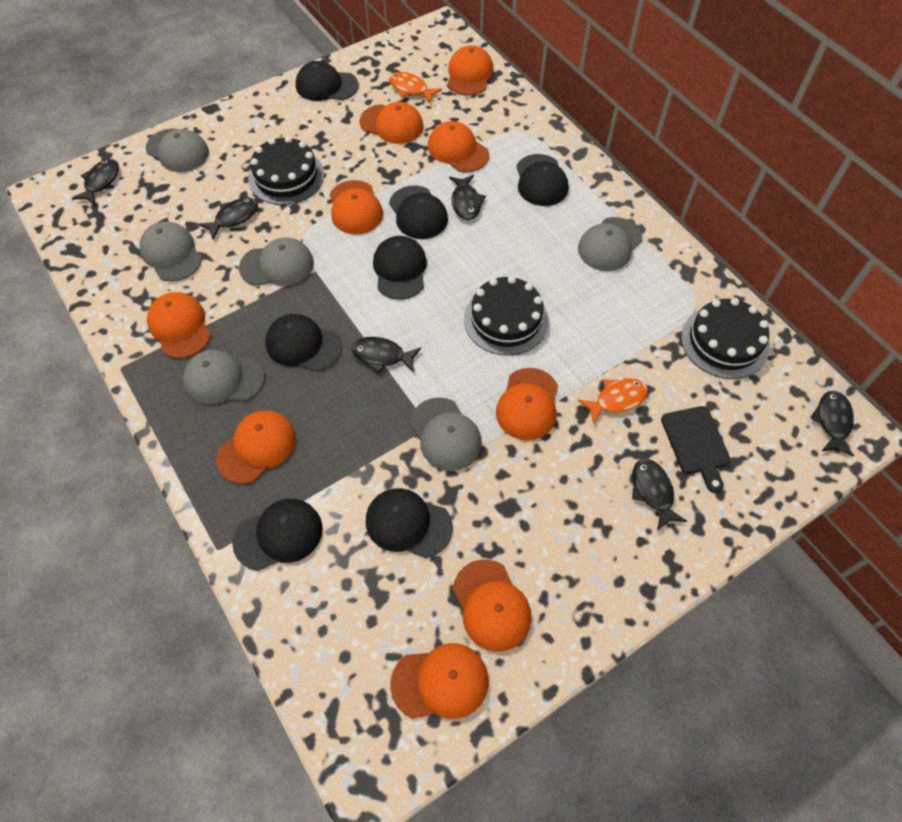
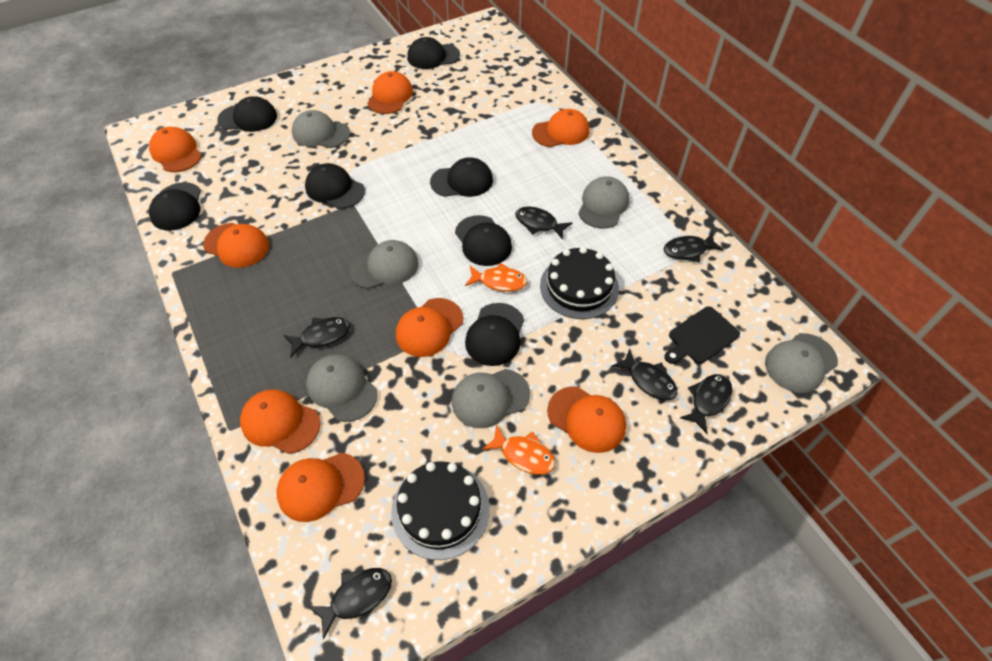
black cake: [248,136,324,205] [464,276,549,356] [681,298,769,379] = 3 -> [391,462,490,560] [540,247,619,319] = 2
orange cap: [147,292,211,358] [216,410,296,484] [330,180,383,234] [360,102,423,144] [390,643,489,719] [428,121,489,172] [447,45,494,96] [453,559,532,652] [496,368,558,440] = 9 -> [149,127,202,172] [203,223,269,268] [240,389,320,454] [276,453,365,522] [367,71,413,114] [396,298,463,357] [532,109,590,147] [547,386,626,453] = 8

